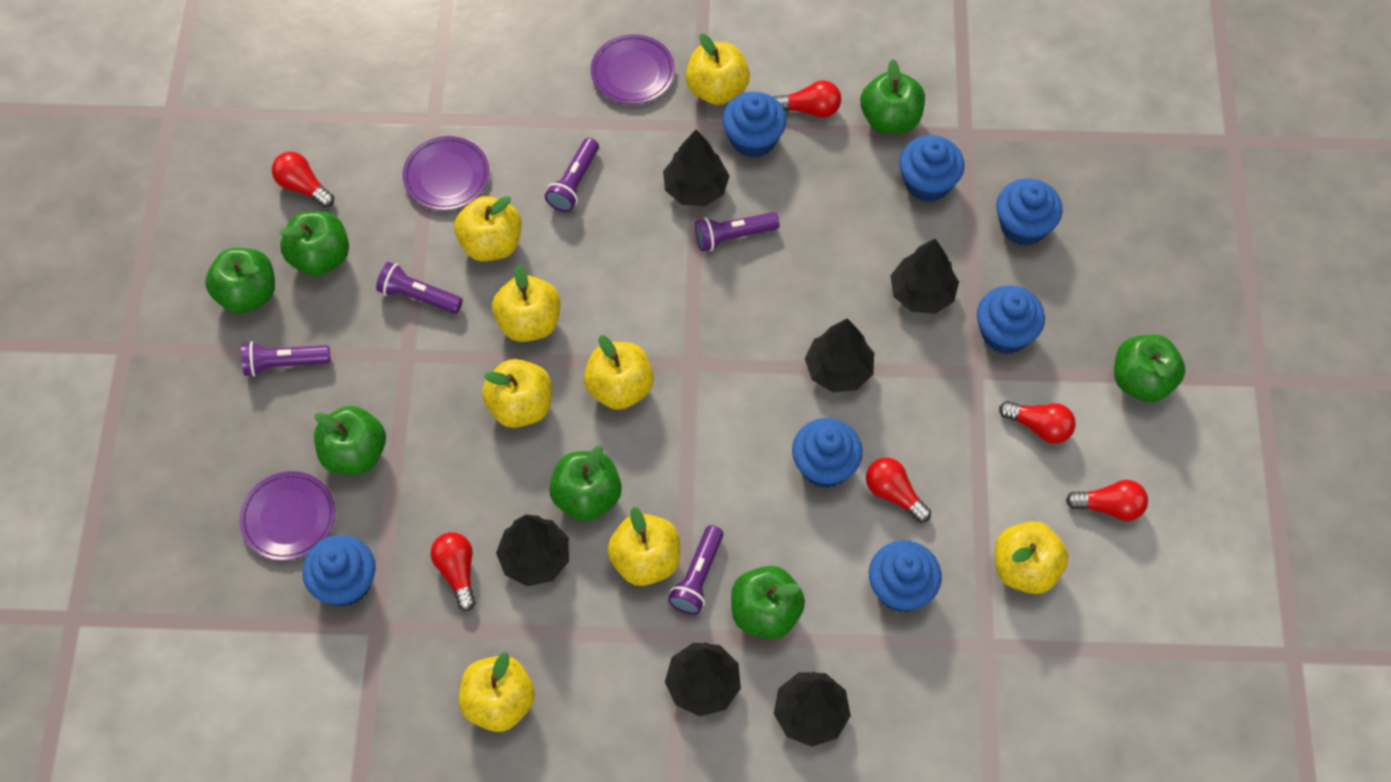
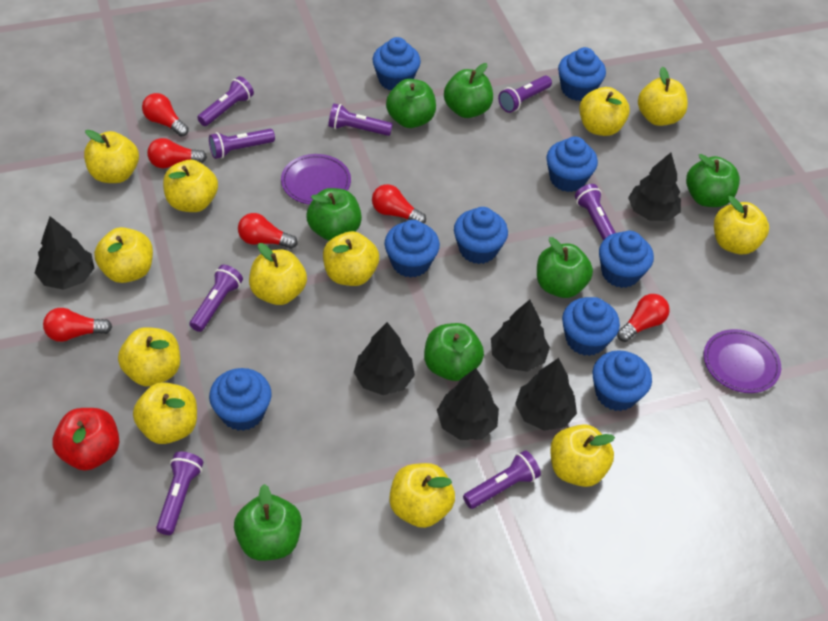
blue cupcake: [302,535,375,606] [722,92,787,158] [792,418,863,488] [869,540,942,612] [899,135,964,202] [977,285,1045,354] [996,178,1063,246] = 7 -> [209,368,272,431] [373,37,421,90] [385,220,440,278] [454,207,508,264] [546,136,598,192] [558,47,606,101] [562,297,620,356] [593,350,652,411] [599,231,654,288] = 9
purple flashlight: [241,341,330,377] [376,262,463,314] [545,138,599,212] [668,525,724,615] [695,212,780,251] = 5 -> [156,452,203,535] [190,265,243,332] [197,76,254,126] [209,129,275,159] [328,103,393,136] [463,450,541,509] [498,76,552,113] [575,184,616,241] = 8
purple plate: [239,471,335,561] [402,136,490,210] [591,34,675,104] = 3 -> [281,154,351,205] [704,329,781,393] = 2
red apple: none = 0 -> [52,408,119,471] = 1
yellow apple: [454,196,521,261] [459,652,535,732] [482,359,552,428] [492,265,560,342] [584,335,654,410] [607,507,680,586] [685,34,750,105] [995,521,1069,594] = 8 -> [84,130,139,183] [94,227,153,283] [118,327,180,386] [133,382,197,444] [163,160,218,212] [249,243,307,305] [323,231,379,286] [389,463,455,528] [550,424,615,487] [579,87,630,136] [638,66,688,126] [714,196,769,254] = 12

